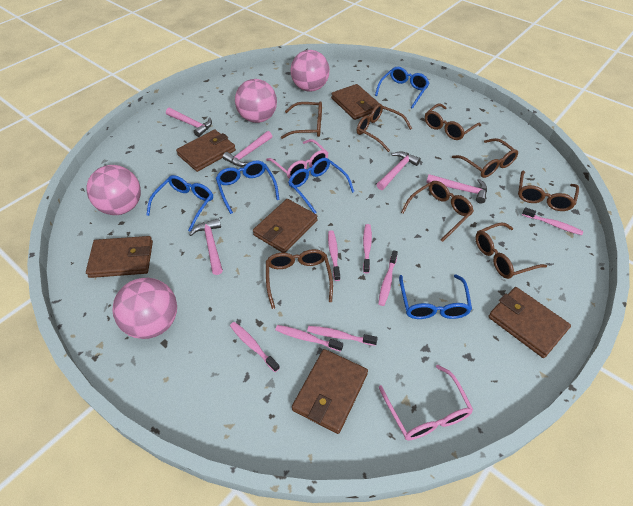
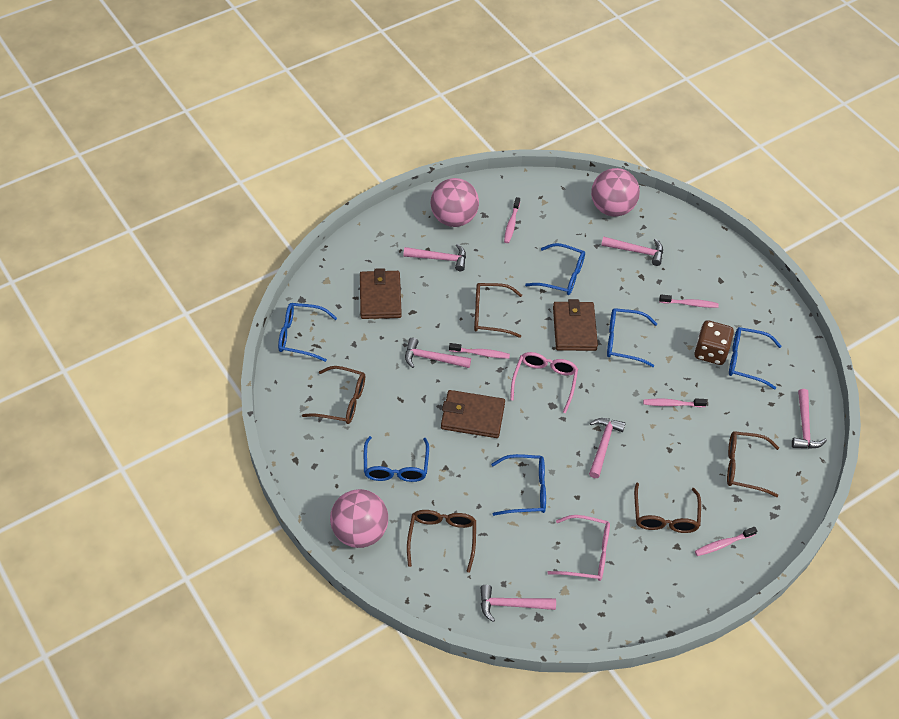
blue glasses: [146,175,213,232] [216,160,279,214] [288,158,354,214] [375,67,429,109] [399,274,472,319] = 5 -> [278,303,337,362] [364,436,429,482] [491,454,546,516] [525,243,585,295] [607,308,657,367] [729,327,781,389] = 6
brown dice: none = 0 -> [694,320,734,365] = 1
brown glasses: [266,249,333,309] [281,101,322,139] [357,104,412,152] [401,181,474,242] [425,104,481,140] [452,138,518,178] [475,223,547,279] [518,171,579,211] = 8 -> [302,366,365,424] [407,510,476,573] [474,283,522,338] [634,483,701,533] [727,431,779,497] = 5
brown wallet: [86,236,153,278] [176,130,236,172] [253,199,317,253] [292,349,368,434] [331,84,380,120] [488,287,571,358] = 6 -> [360,268,402,319] [441,390,505,438] [553,299,598,351] = 3
pink ball: [86,165,141,215] [112,278,177,339] [235,79,277,123] [291,50,329,92] = 4 -> [330,489,388,548] [431,178,479,227] [591,168,640,217] = 3
pink hammer: [166,107,212,137] [189,218,223,275] [223,131,272,167] [376,151,421,190] [426,174,487,204] = 5 -> [403,244,466,271] [405,338,471,368] [480,585,556,622] [589,418,626,478] [601,236,663,266] [792,389,827,449] = 6
pink toothbrush: [230,322,280,372] [275,325,343,352] [307,326,378,346] [328,231,340,281] [363,224,372,273] [378,250,398,306] [522,207,583,235] = 7 -> [449,343,510,359] [504,197,520,243] [643,399,707,407] [659,295,719,308] [695,527,757,556] = 5

